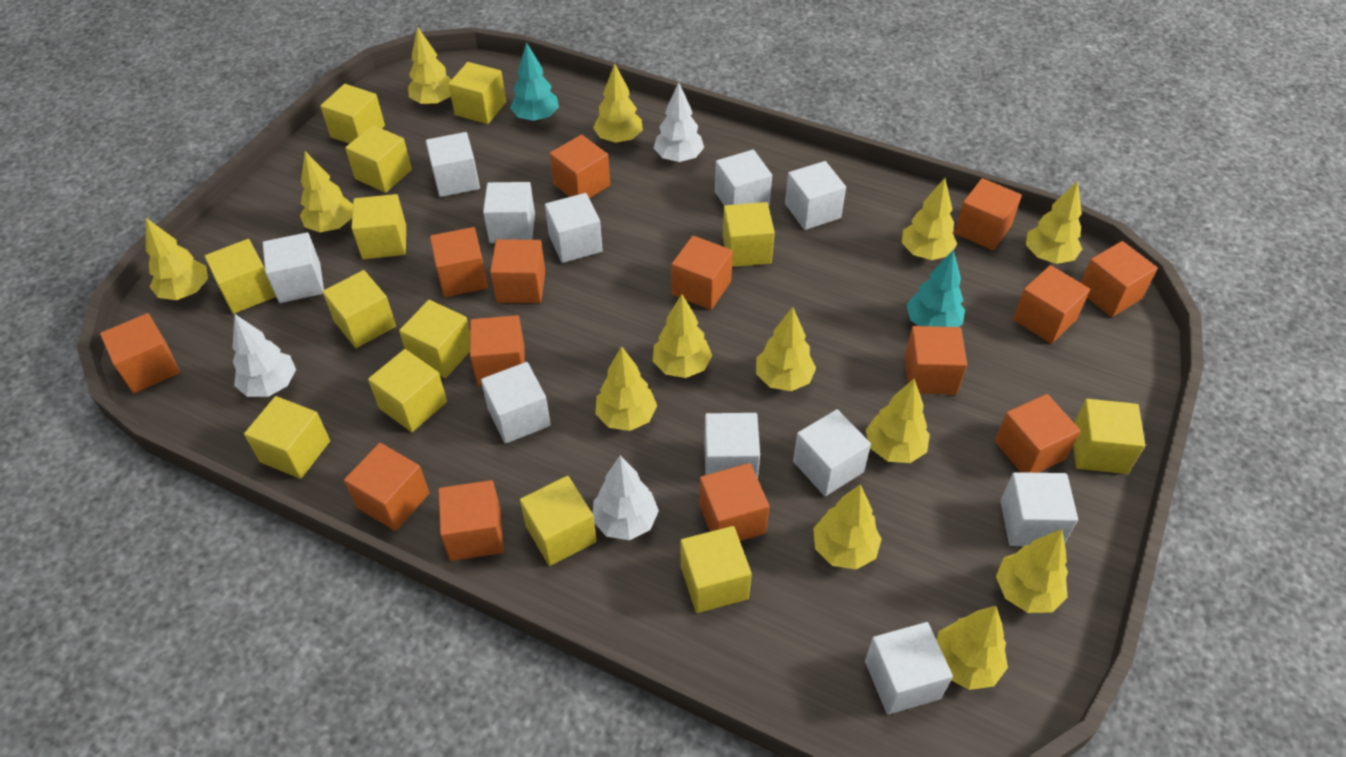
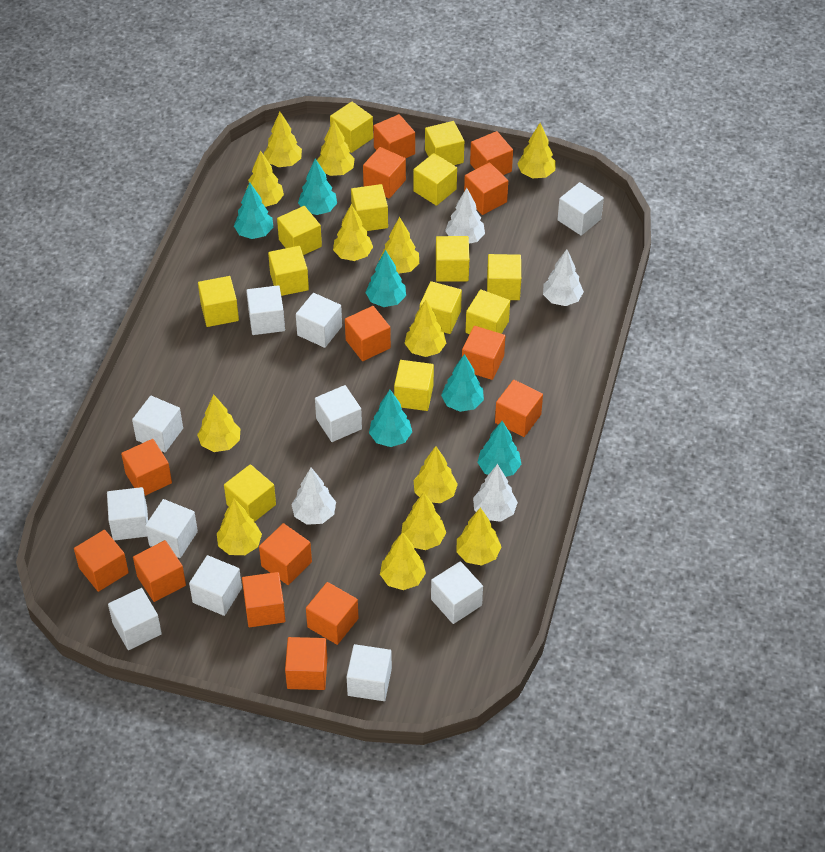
turquoise tree: [510,42,559,122] [907,250,965,327] = 2 -> [234,183,273,239] [298,158,337,215] [365,250,406,307] [369,390,412,447] [441,354,484,412] [477,421,522,477] = 6
white tree: [233,314,296,397] [593,455,659,540] [654,82,704,162] = 3 -> [291,468,336,525] [445,188,485,244] [473,464,518,522] [543,249,584,306] = 4

